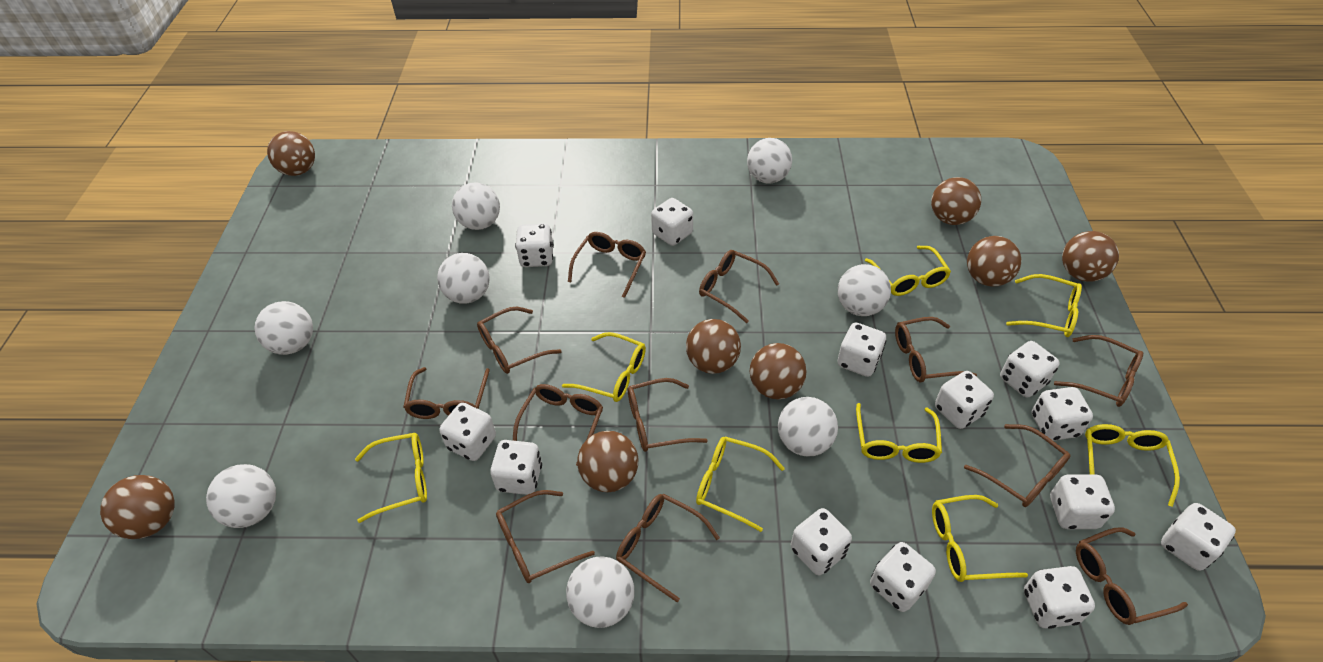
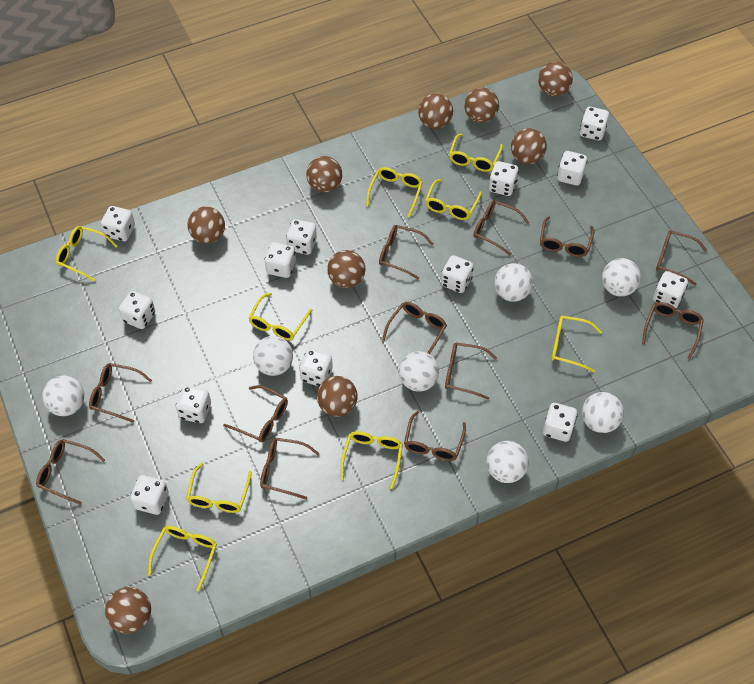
brown ball: [100,475,174,539] [267,131,315,176] [577,431,638,492] [686,319,741,374] [750,343,806,399] [931,177,981,225] [967,236,1021,286] [1062,231,1119,282] = 8 -> [105,587,151,633] [187,206,225,244] [306,156,342,193] [317,376,358,417] [327,250,366,288] [418,94,453,129] [464,88,499,123] [511,128,547,164] [538,61,573,96] = 9
white ball: [206,464,276,528] [254,301,313,355] [437,253,490,304] [452,182,500,230] [566,556,635,628] [747,138,792,183] [778,397,838,457] [838,264,891,316] = 8 -> [42,375,84,416] [253,336,293,376] [399,351,439,392] [486,441,529,483] [494,263,533,302] [582,392,624,433] [602,258,641,297] = 7
yellow glasses: [355,433,427,523] [562,332,646,402] [696,436,785,532] [856,403,942,463] [865,246,951,296] [932,495,1028,582] [1006,274,1082,337] [1085,424,1180,507] = 8 -> [56,226,118,281] [148,526,217,591] [186,463,252,513] [248,293,312,340] [341,431,403,489] [366,167,423,217] [425,179,482,220] [449,134,503,172] [551,316,602,372] = 9

